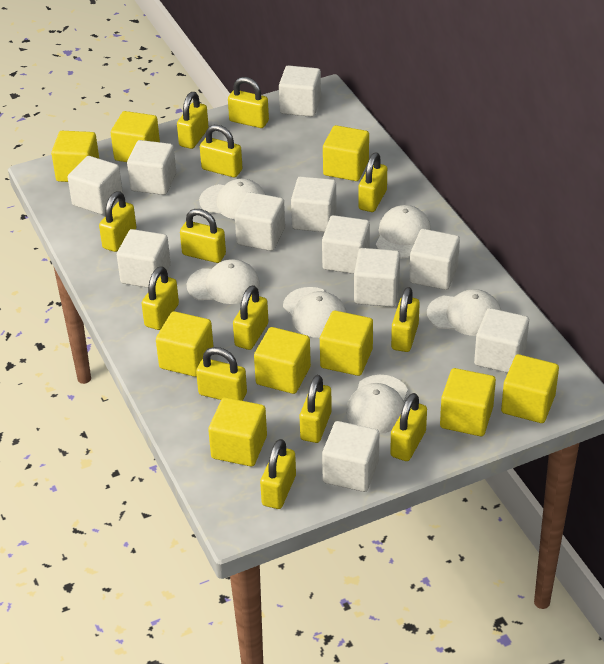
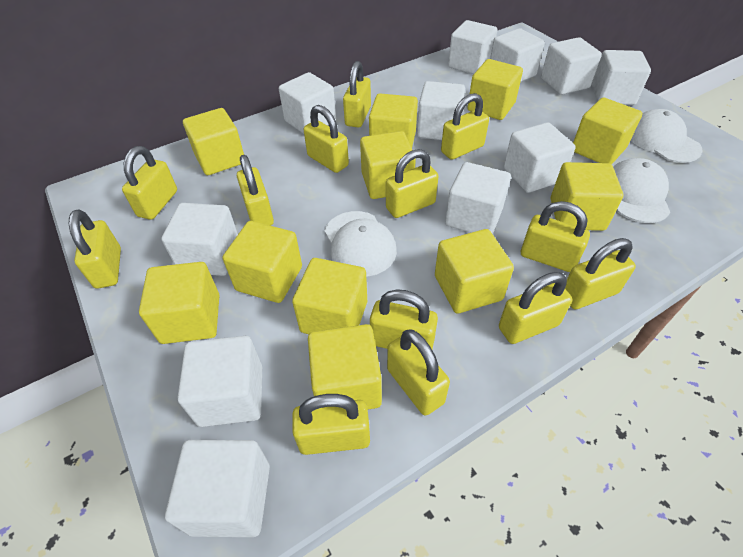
white cap: [187,259,260,304] [199,179,266,219] [283,287,347,338] [346,375,408,434] [376,205,431,259] [427,289,501,336] = 6 -> [325,211,397,277] [613,158,670,223] [631,109,703,163] = 3
yellow cube: [51,131,99,182] [111,111,160,162] [156,311,214,377] [208,397,267,467] [254,327,311,394] [320,311,373,376] [323,125,369,181] [440,368,496,436] [501,354,559,423] = 9 -> [139,262,219,344] [183,108,244,175] [223,221,302,303] [292,258,367,334] [308,324,382,410] [360,131,416,199] [369,93,418,148] [435,229,514,314] [467,59,523,120] [551,162,623,231] [573,98,642,164] = 11

